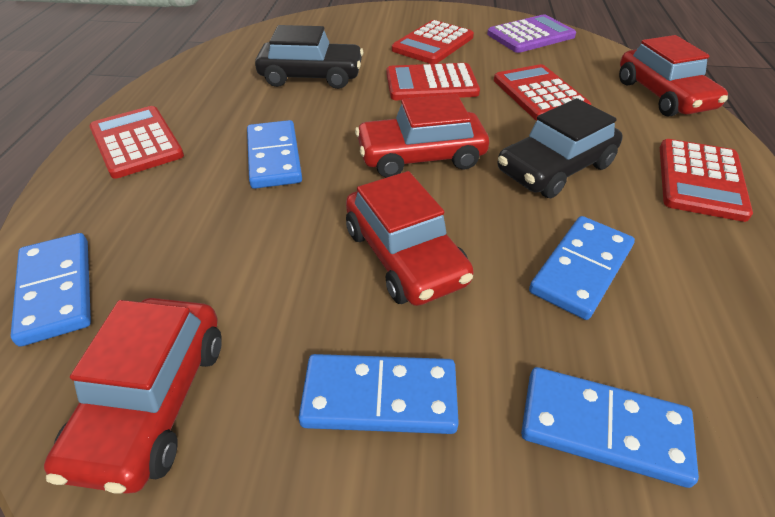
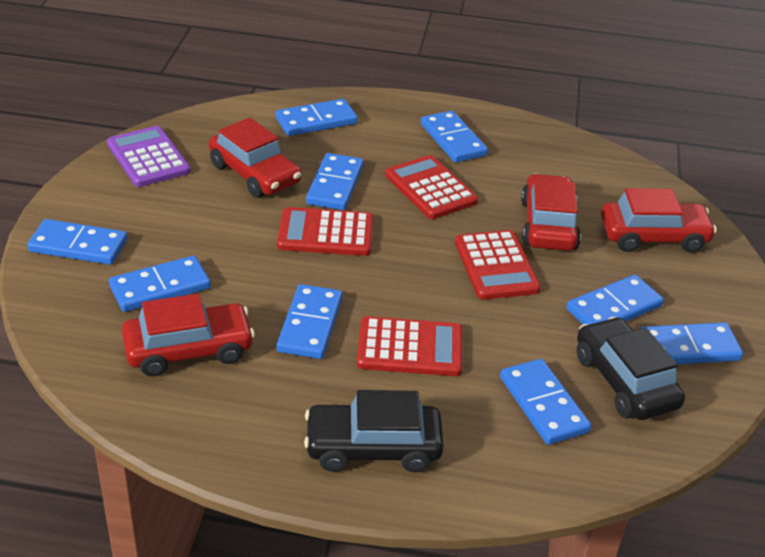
blue domino: [11,233,91,347] [247,120,302,189] [298,354,459,434] [521,367,699,488] [529,216,635,320] = 5 -> [27,219,127,265] [109,256,211,312] [276,99,358,136] [276,284,342,359] [306,153,364,210] [421,111,488,163] [500,359,591,445] [566,275,664,324] [640,322,743,364] = 9
red calculator: [89,106,184,178] [386,63,480,100] [392,20,474,64] [494,64,591,121] [660,139,753,222] = 5 -> [277,207,373,256] [357,316,462,376] [385,155,478,219] [455,230,541,300] = 4

